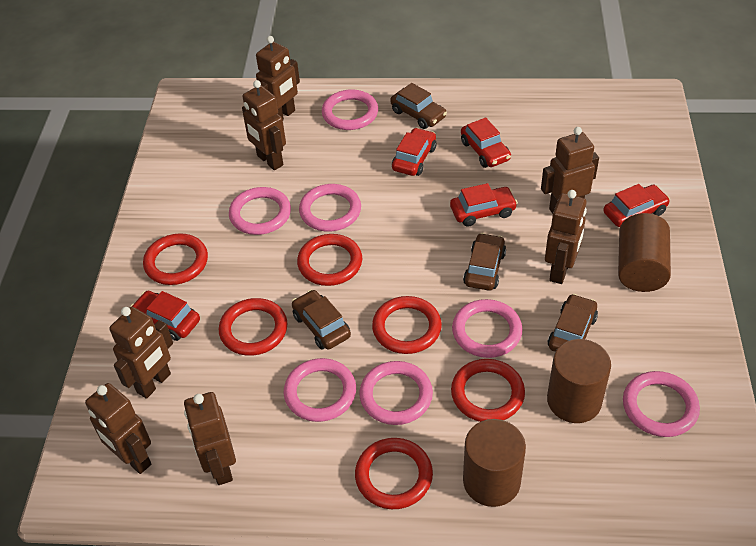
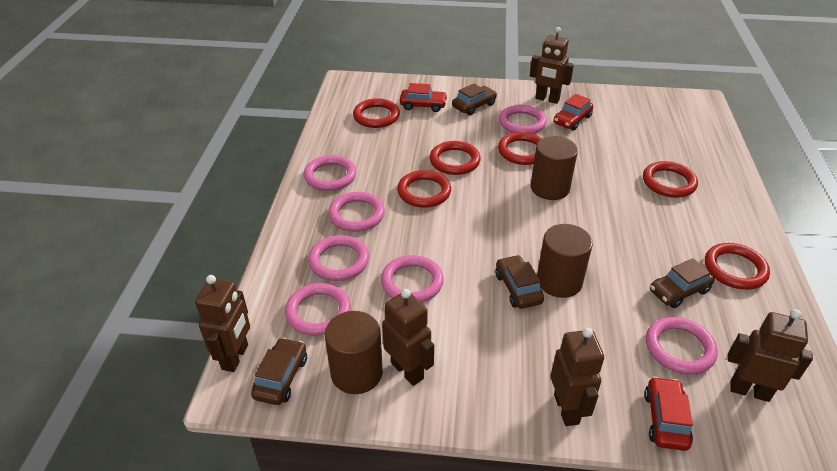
brown robot: [85,383,151,474] [109,307,173,399] [184,392,236,485] [242,80,286,170] [256,36,300,120] [541,127,599,214] [545,190,587,284] = 7 -> [195,275,250,372] [382,289,434,386] [530,27,574,104] [551,327,604,426] [728,309,813,402] = 5
red car: [130,291,200,341] [392,128,436,176] [450,183,518,227] [461,117,511,168] [603,184,670,227] = 5 -> [400,83,448,112] [553,94,593,131] [644,376,693,451] = 3

